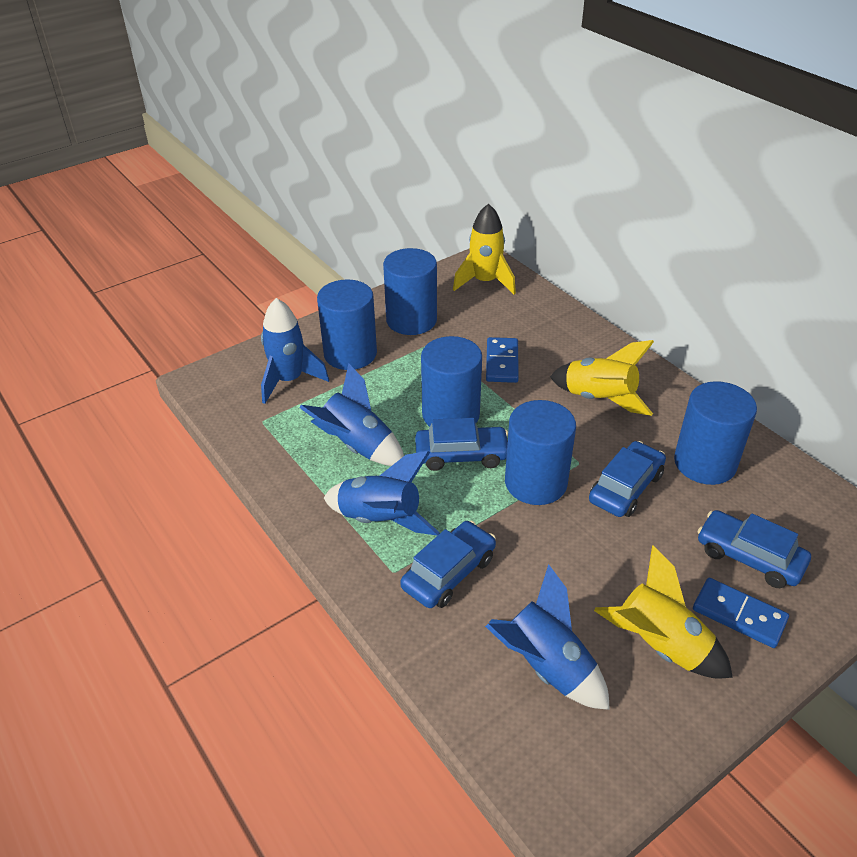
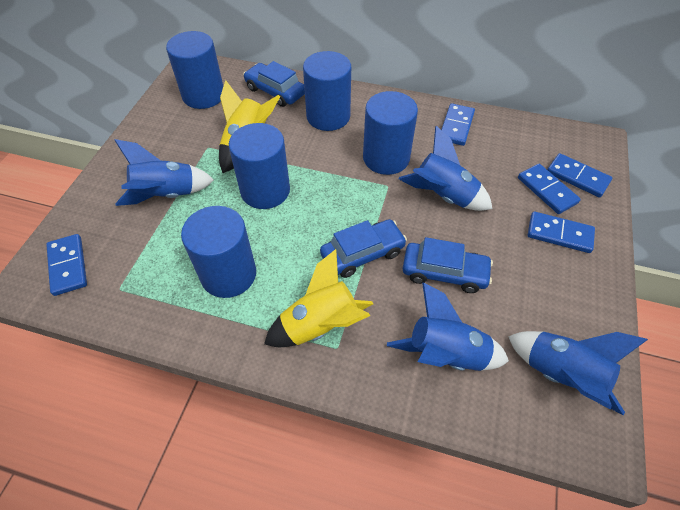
blue car: [400,521,496,608] [415,418,508,471] [589,441,666,517] [698,510,811,588] = 4 -> [243,61,305,107] [320,219,407,278] [403,237,493,293] = 3
blue domino: [486,337,519,383] [693,578,789,648] = 2 -> [46,234,87,296] [441,103,475,146] [518,164,581,214] [528,211,595,253] [547,153,612,198] = 5
yellow rocket: [453,203,516,294] [550,340,654,416] [594,545,733,679] = 3 -> [219,80,280,173] [264,249,373,347] = 2

